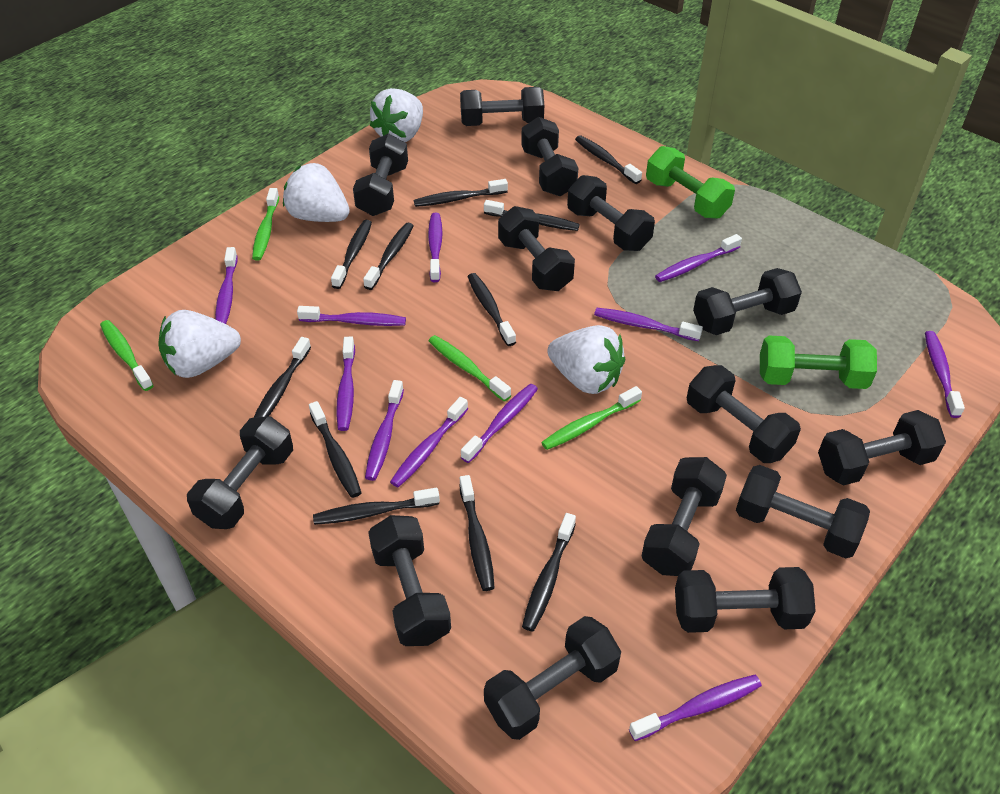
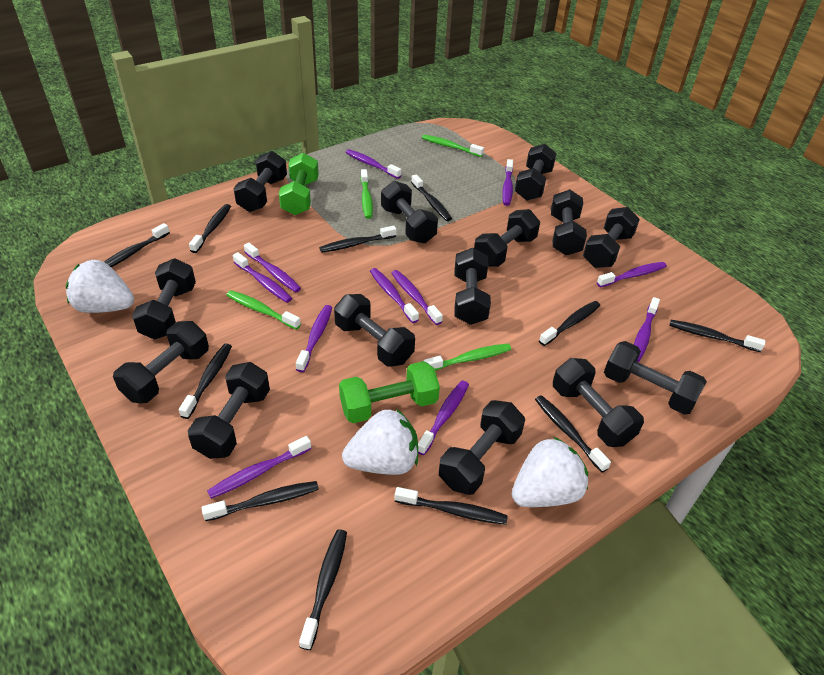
white strawberry: [158,310,241,378] [283,163,350,222] [370,88,423,142] [547,325,625,394] = 4 -> [66,260,134,313] [342,409,418,475] [512,437,588,507] = 3

